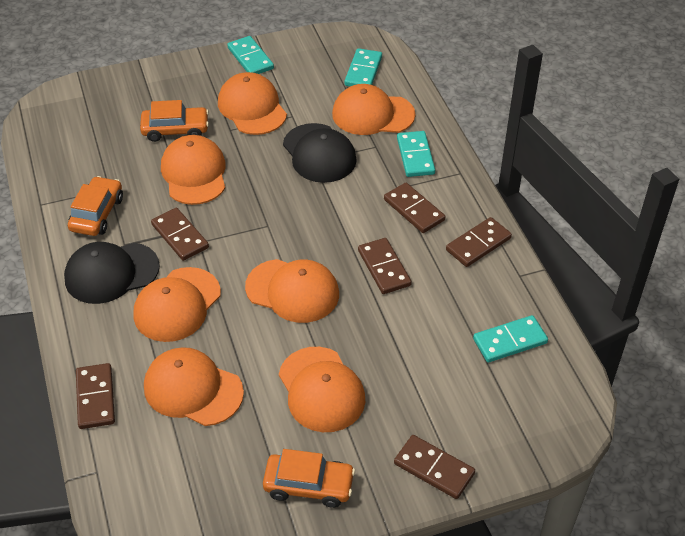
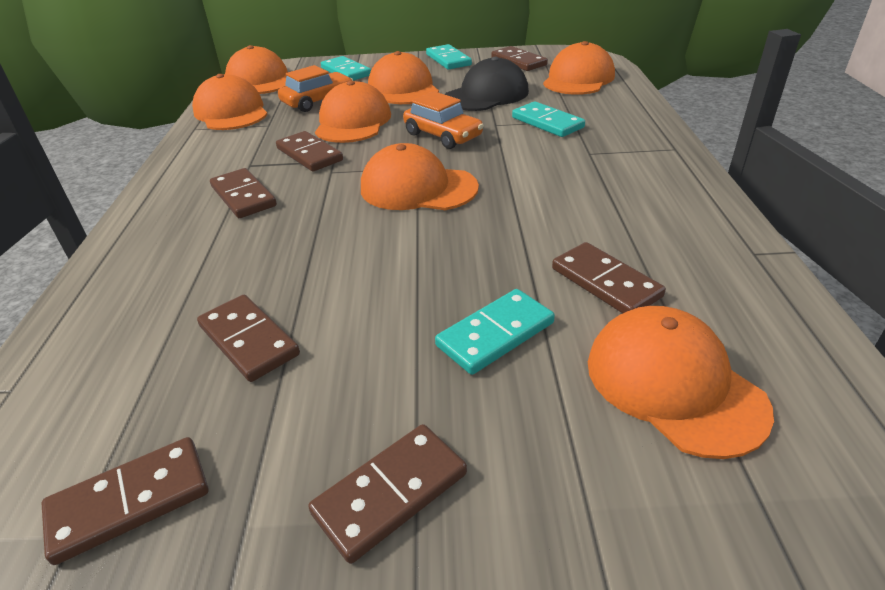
black cap: [64,242,160,304] [283,123,357,183] = 2 -> [445,57,529,111] = 1
brown domino: [76,363,115,429] [151,208,209,261] [358,238,412,294] [384,183,445,233] [394,435,475,499] [446,217,512,267] = 6 -> [41,437,208,565] [197,295,300,382] [210,168,277,218] [276,131,343,171] [308,424,467,564] [491,46,548,71] [552,242,666,313] = 7
orange car: [68,176,123,236] [140,100,209,142] [263,449,355,508] = 3 -> [278,65,353,112] [403,91,484,149] = 2

